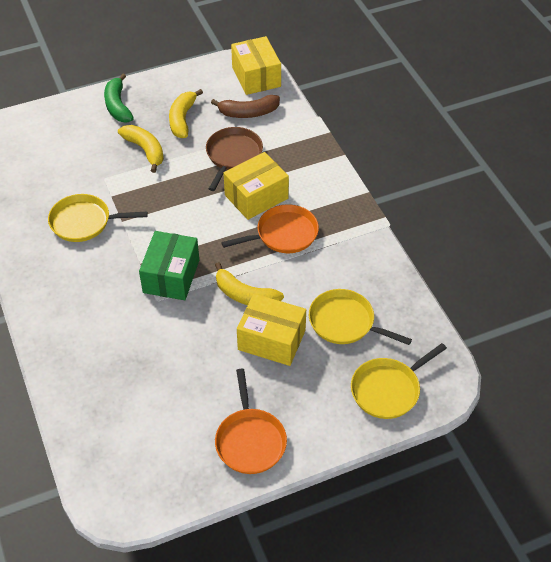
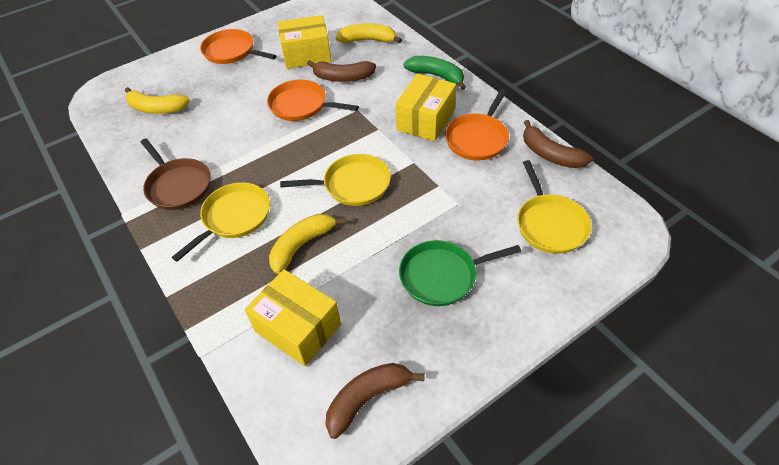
brown banana: [211,95,280,118] = 1 -> [307,60,376,82] [325,363,425,439] [523,120,592,168] = 3
green box: [139,231,199,300] = 1 -> none = 0
green pan: none = 0 -> [399,240,521,306] = 1
orange pan: [215,369,287,474] [221,204,319,253] = 2 -> [200,29,276,64] [267,80,359,121] [445,89,509,160] = 3

